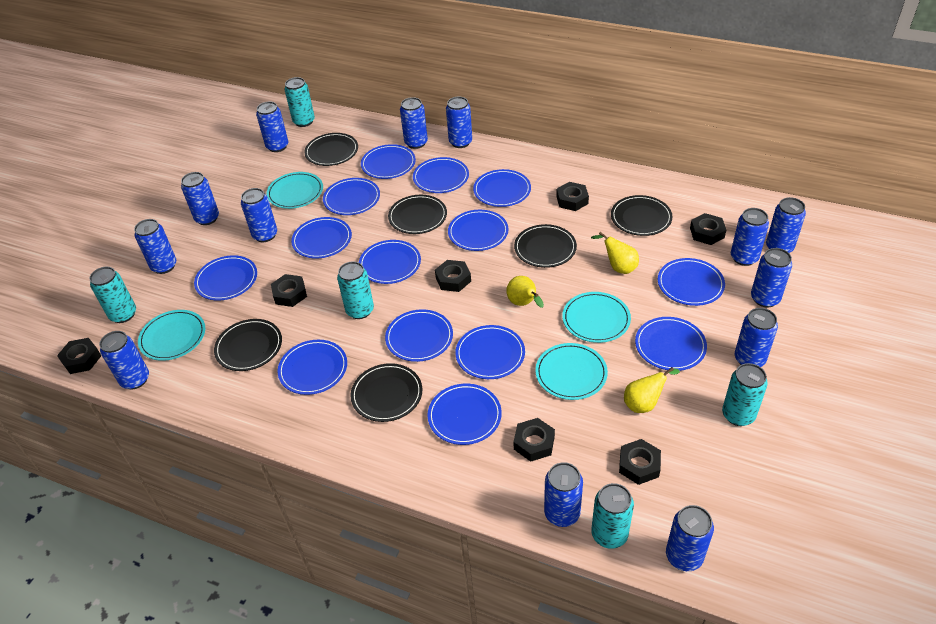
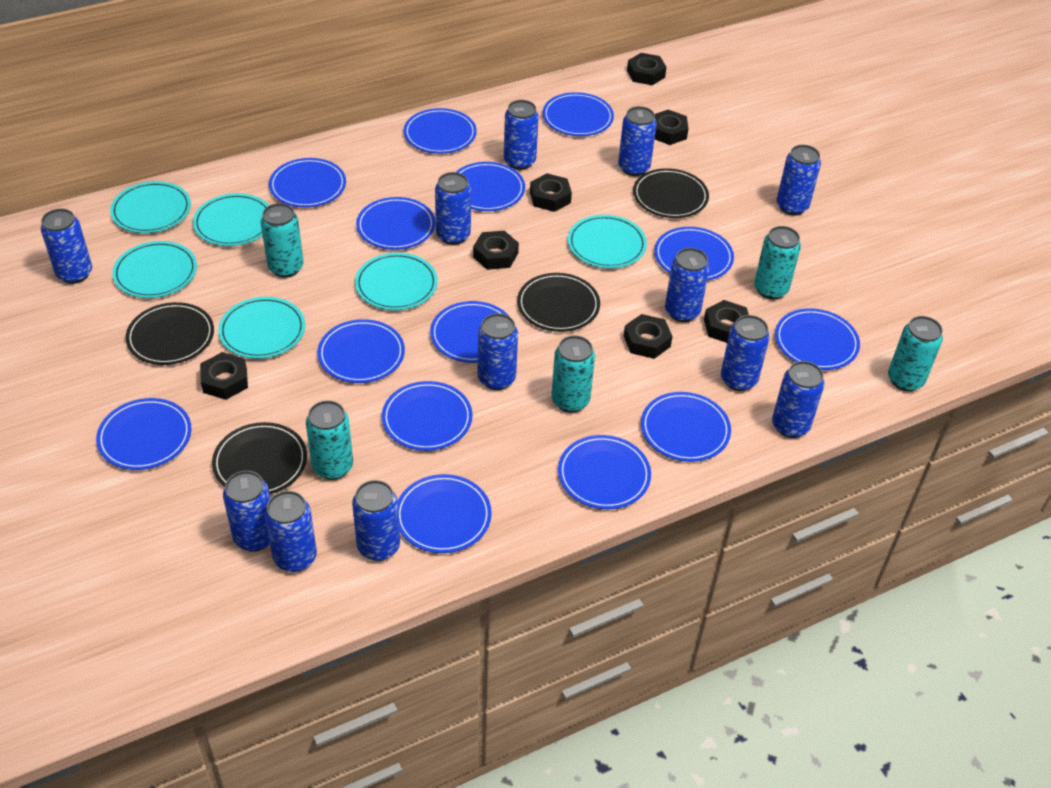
black plate: [214,319,282,371] [304,133,358,166] [350,363,422,422] [388,195,447,234] [514,224,577,268] [611,195,672,236] = 6 -> [126,302,214,365] [212,422,307,494] [517,273,600,332] [633,168,709,218] = 4
blue can: [99,331,149,389] [134,219,176,274] [181,172,219,225] [241,188,277,242] [256,102,288,152] [400,97,428,149] [446,97,472,148] [544,462,583,527] [666,505,714,571] [731,208,769,266] [735,308,778,367] [751,248,792,308] [766,197,806,253] = 13 -> [41,209,92,284] [223,471,270,552] [264,491,317,572] [352,480,400,561] [435,172,471,245] [478,313,518,390] [504,100,539,170] [618,106,657,176] [665,248,710,322] [721,315,770,391] [772,361,824,438] [777,145,821,215] = 12
turquoise plate: [138,310,205,361] [266,172,323,209] [535,343,608,400] [562,292,631,343] = 4 -> [110,181,191,233] [112,241,197,298] [193,193,269,246] [218,297,305,359] [355,253,438,310] [568,215,647,268] = 6
yellow pear: [506,276,544,308] [591,232,639,274] [624,367,680,413] = 3 -> none = 0

